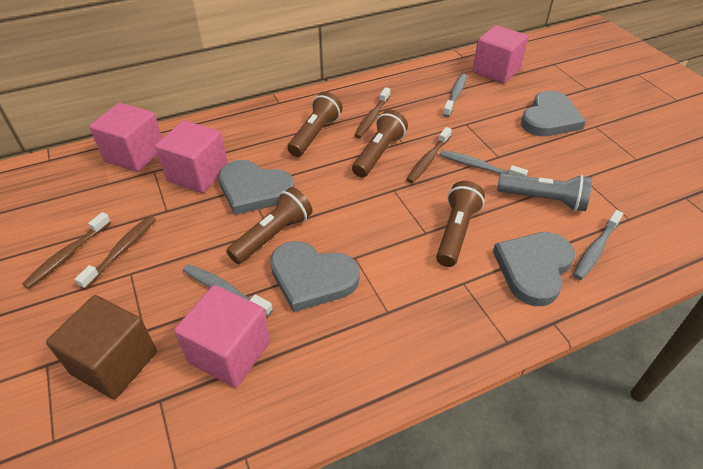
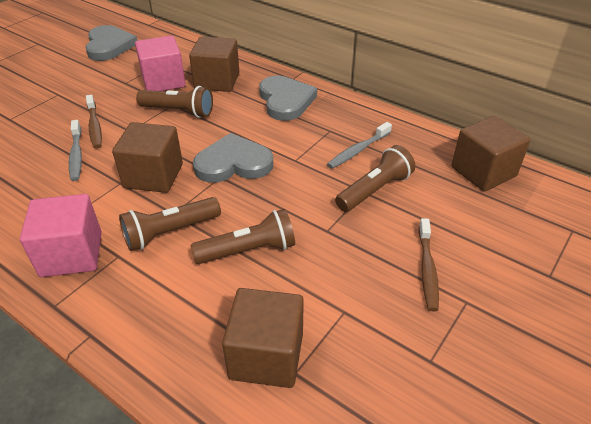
brown cube: [46,295,157,399] = 1 -> [112,122,183,193] [189,36,239,92] [222,288,304,388] [451,116,530,192] = 4
brown toothbrush: [22,212,111,289] [75,216,156,289] [354,87,390,139] [406,127,452,183] = 4 -> [86,94,102,148] [418,218,439,311] = 2
grey flashlight: [497,173,592,211] = 1 -> none = 0
grey heart: [218,160,294,215] [270,241,360,312] [493,232,575,306] [521,91,586,136] = 4 -> [85,25,137,61] [193,133,273,183] [259,76,317,121] = 3
grey toothbrush: [183,264,273,317] [440,150,528,176] [443,74,467,117] [573,210,623,280] = 4 -> [69,120,82,181] [327,122,392,169] = 2
pink cube: [89,103,162,172] [155,120,228,193] [174,285,270,388] [472,25,529,84] = 4 -> [20,194,102,277] [135,36,186,91] = 2

